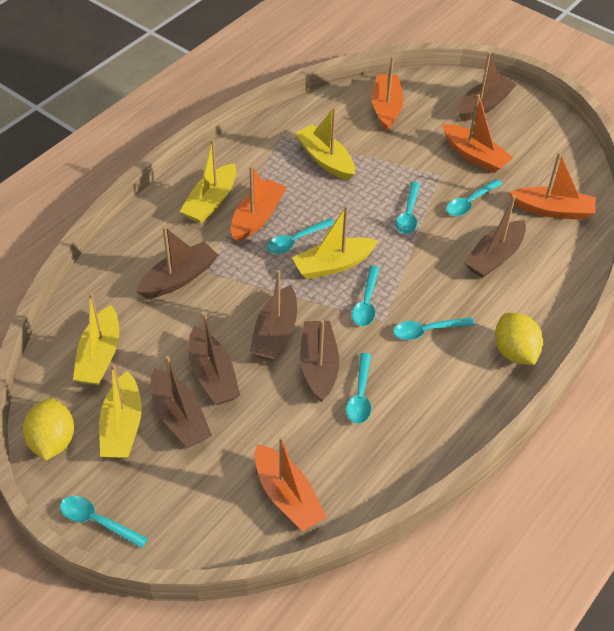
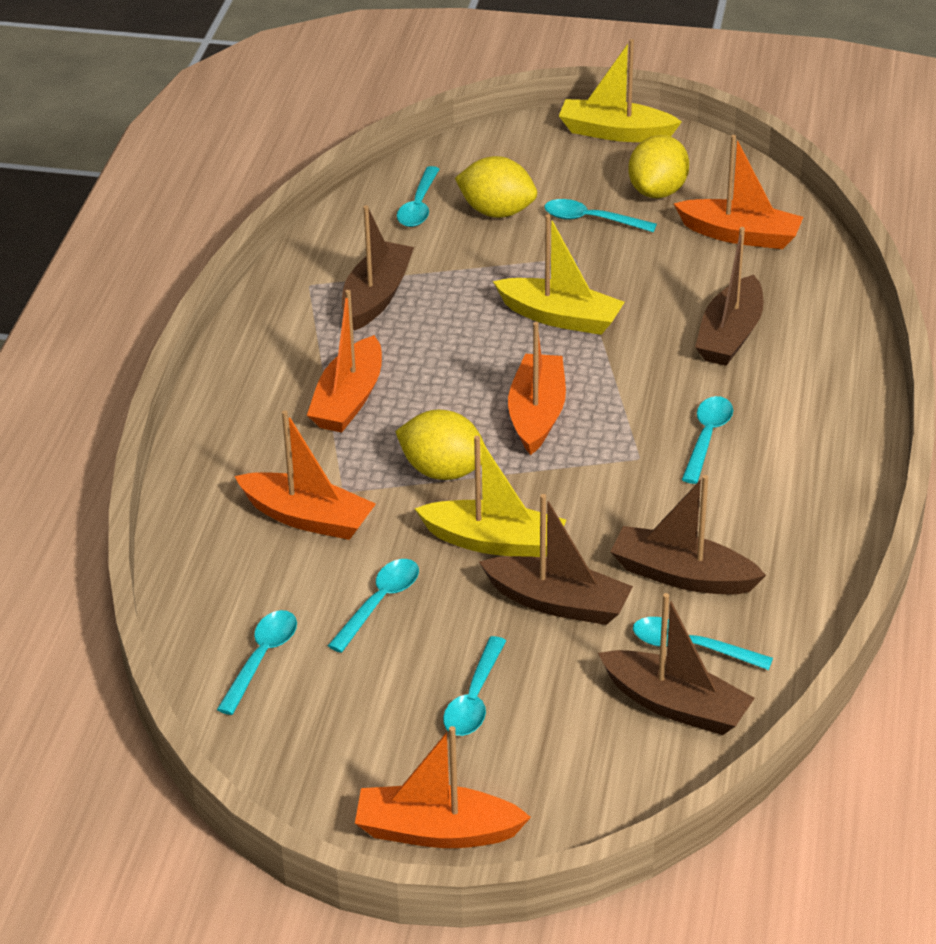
brown boat: [137,226,218,298] [151,356,212,448] [189,313,240,405] [249,270,297,361] [300,320,339,402] [458,52,517,121] [464,195,526,278] = 7 -> [342,205,414,331] [479,494,633,625] [598,593,755,735] [611,475,766,594] [695,227,763,366] = 5
yellow boat: [73,292,119,385] [99,364,142,458] [180,139,236,224] [292,206,379,279] [295,107,355,181] = 5 -> [415,436,566,557] [493,214,625,335] [559,39,682,142] = 3
yellow lemon: [23,398,74,461] [495,313,543,365] = 2 -> [395,410,486,480] [455,156,537,218] [628,135,689,198] = 3

